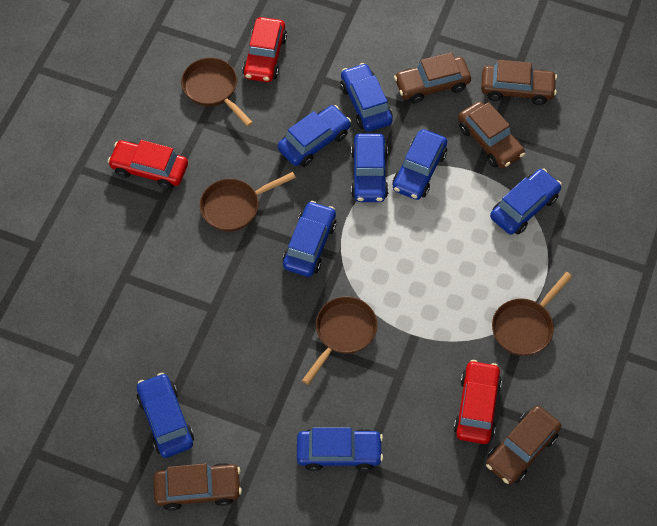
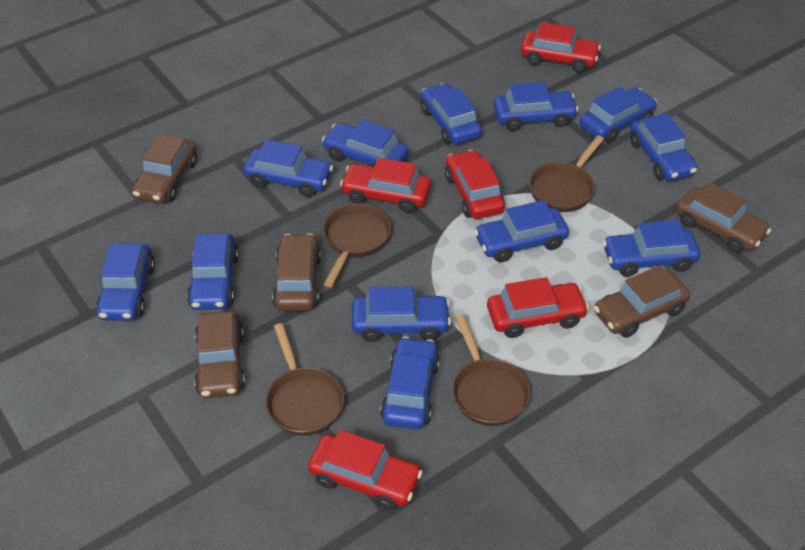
blue car: [137,373,194,458] [278,105,351,167] [283,201,337,277] [297,427,383,471] [341,63,393,132] [351,133,389,202] [392,129,447,200] [490,169,562,235] = 8 -> [96,243,155,321] [187,234,239,310] [243,140,333,197] [322,120,408,167] [352,286,451,342] [380,337,440,429] [421,83,482,144] [474,200,569,262] [494,82,579,131] [580,86,657,143] [603,220,700,277] [630,113,697,181] = 12
red car: [108,140,188,189] [243,17,287,82] [454,360,502,444] = 3 -> [308,430,423,510] [340,158,431,213] [445,150,505,219] [487,277,589,338] [521,22,601,73] = 5

